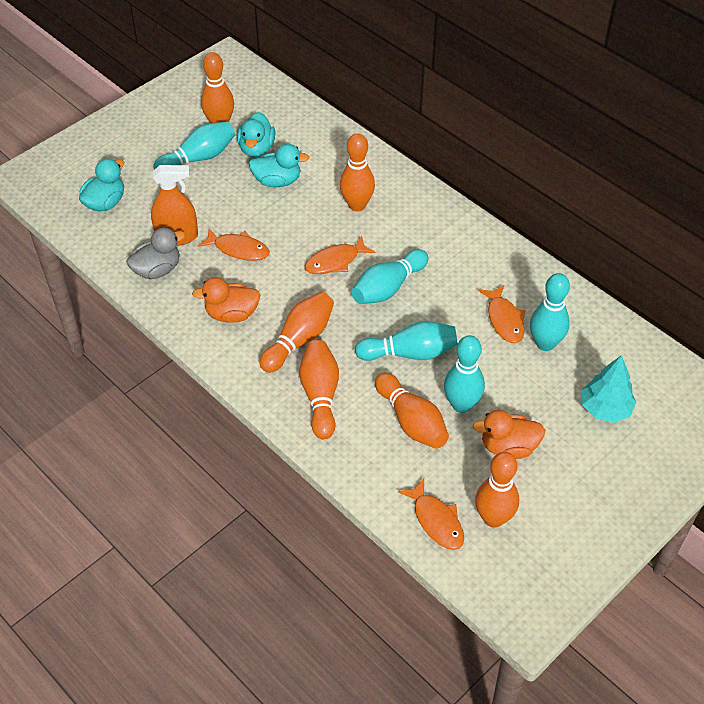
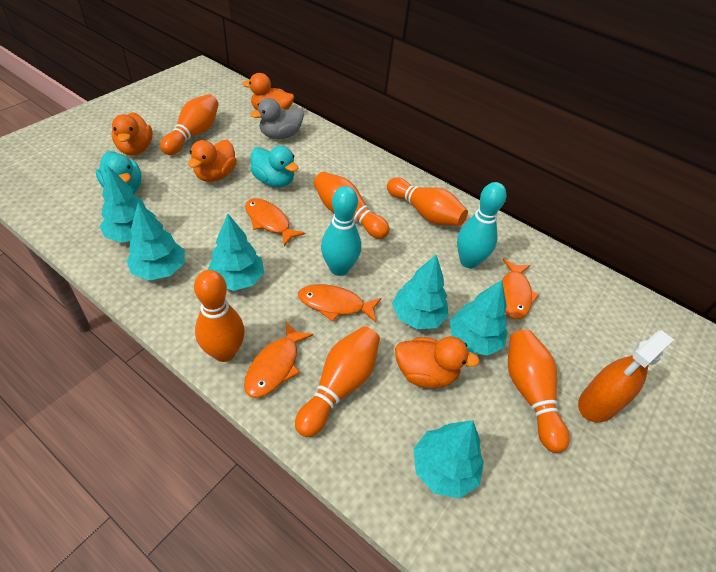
orange duck: [192,277,260,323] [473,410,545,459] = 2 -> [112,112,153,155] [188,140,237,182] [242,73,294,110] [395,336,480,388] = 4
turquoise bowling pin: [153,121,235,170] [351,249,429,304] [355,321,458,361] [444,335,485,413] [530,273,570,351] = 5 -> [321,186,361,276] [457,182,506,269] = 2
turquoise duck: [79,159,124,211] [237,112,275,157] [249,144,310,187] = 3 -> [96,151,142,194] [250,146,299,187] = 2
turquoise tree: [582,355,636,423] = 1 -> [100,166,156,243] [126,202,185,281] [208,214,264,291] [392,255,449,329] [414,420,484,498] [450,280,508,356] = 6

